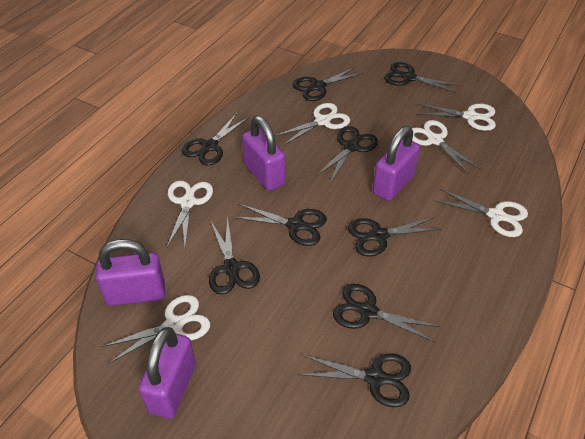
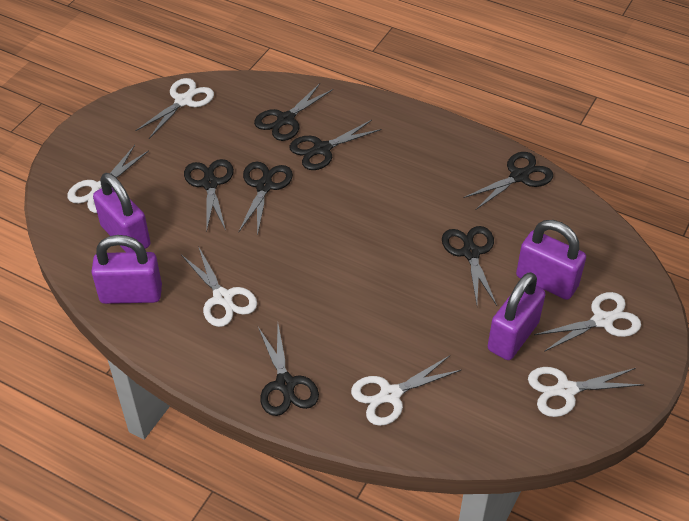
black scissors: [182,113,249,166] [209,217,260,295] [234,204,327,246] [292,67,364,101] [299,354,411,407] [316,126,378,183] [333,284,440,342] [348,217,442,257] [384,62,460,93] = 9 -> [184,159,234,232] [239,162,293,236] [254,83,333,141] [258,324,319,416] [289,120,381,170] [442,226,497,306] [463,152,553,209] = 7

